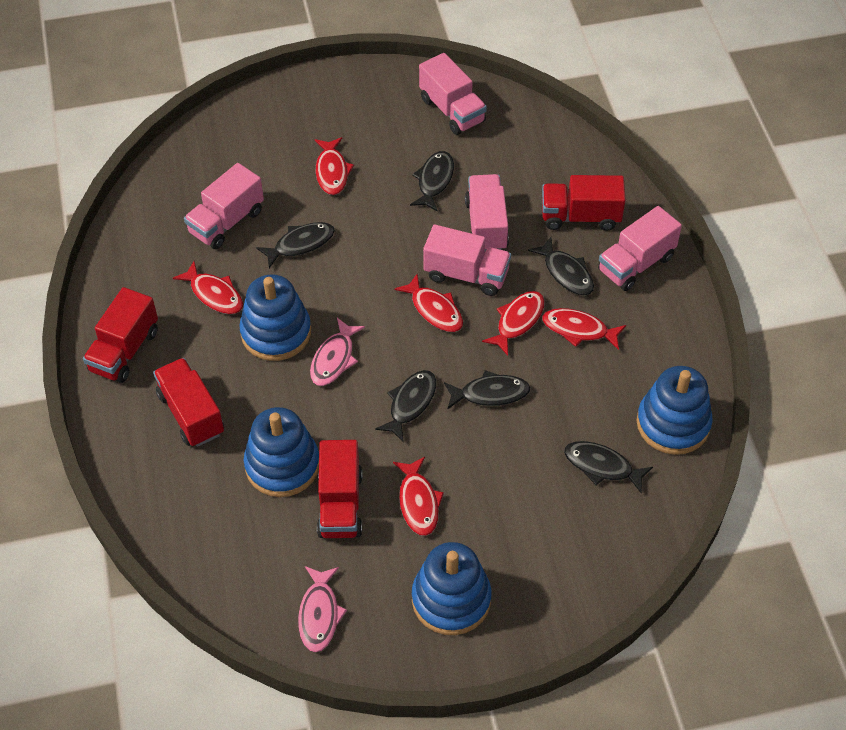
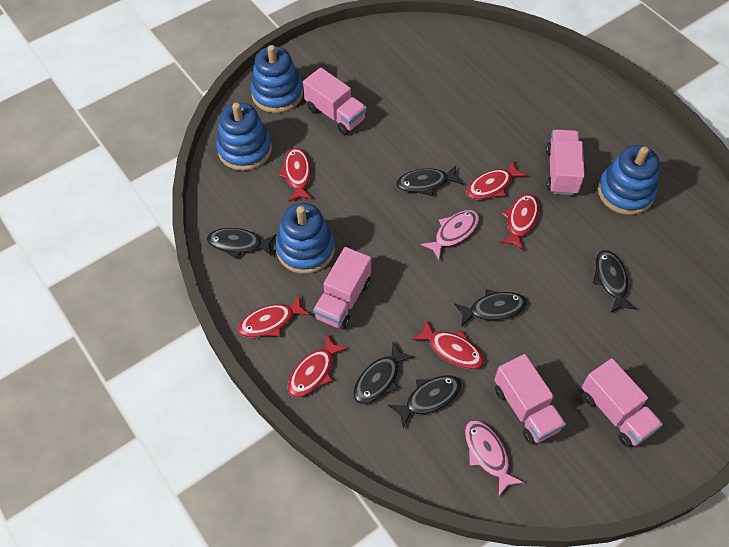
red truck: [83,287,158,383] [153,358,224,447] [317,440,363,538] [542,175,626,231] = 4 -> none = 0

